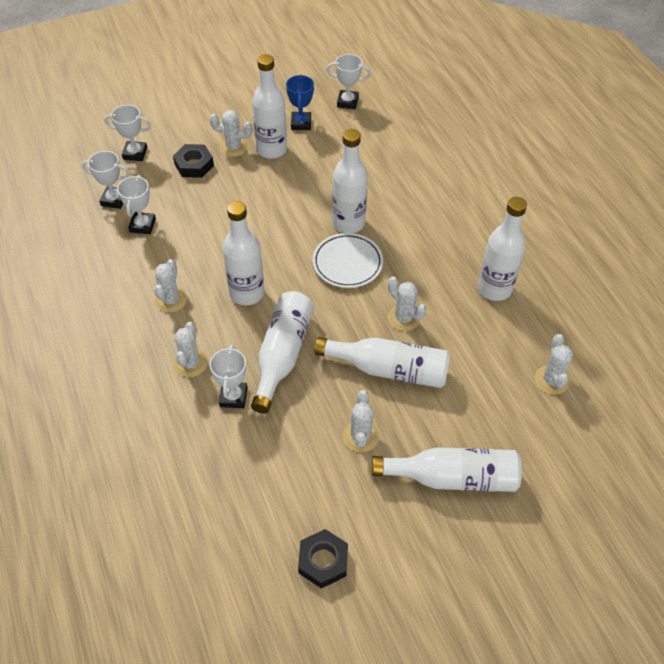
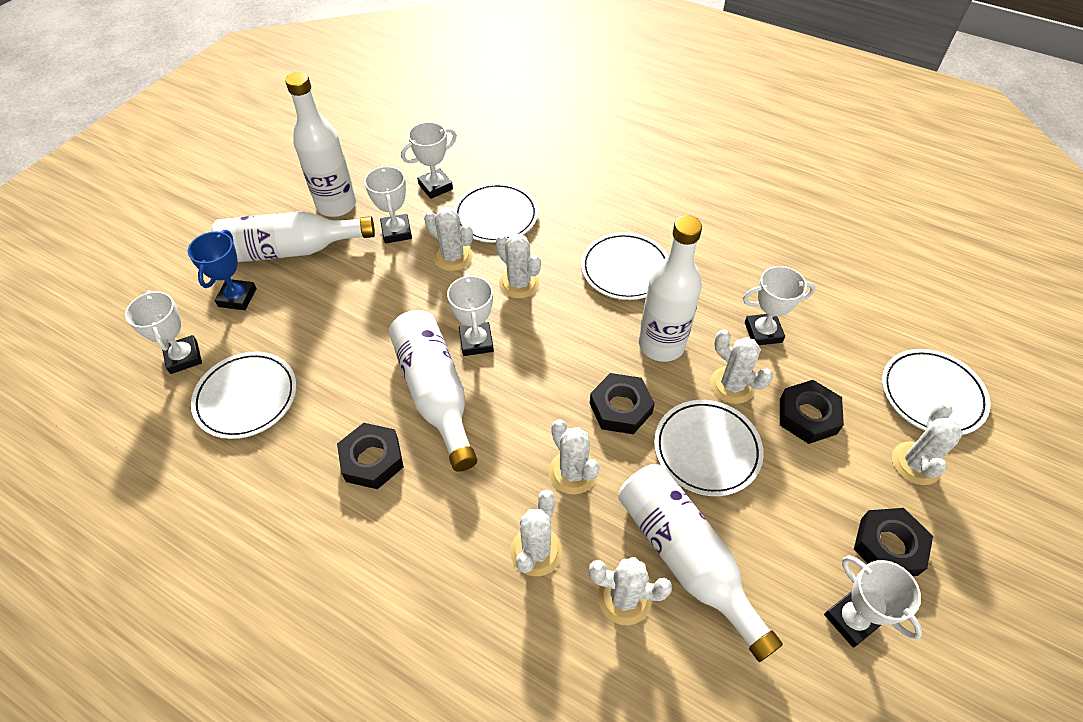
black nut: [173,144,214,178] [298,529,348,588] = 2 -> [337,423,404,489] [590,373,655,434] [780,380,844,444] [854,508,933,576] = 4
white bottle: [223,201,264,305] [251,291,314,414] [252,54,287,159] [314,337,450,388] [332,129,368,233] [372,447,522,492] [478,197,527,301] = 7 -> [211,211,375,262] [285,72,356,217] [389,310,477,472] [618,464,783,662] [639,216,702,362] = 5
white cactus: [154,259,187,313] [174,322,208,377] [209,110,252,157] [343,390,379,452] [388,276,426,331] [535,334,573,395] = 6 -> [424,207,473,271] [496,234,541,299] [510,490,562,576] [549,419,599,495] [589,557,672,625] [710,329,773,404] [892,402,963,485] = 7
white plate: [312,233,383,288] = 1 -> [191,352,297,439] [454,182,538,243] [581,232,668,300] [654,400,763,496] [882,349,991,435] = 5
white trophy: [82,151,130,209] [104,105,151,161] [117,175,156,234] [210,345,247,408] [327,54,371,109] = 5 -> [125,290,202,374] [364,166,412,244] [401,122,457,199] [447,273,494,356] [743,266,815,345] [824,555,923,648] = 6

